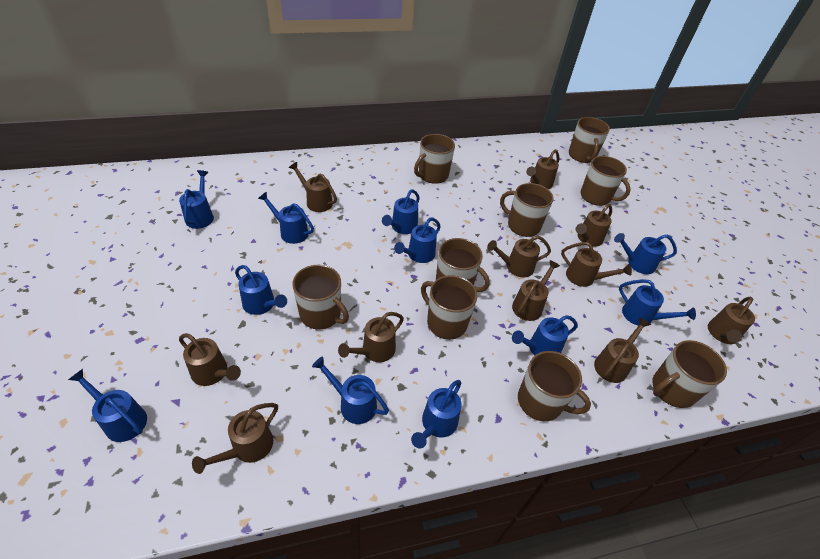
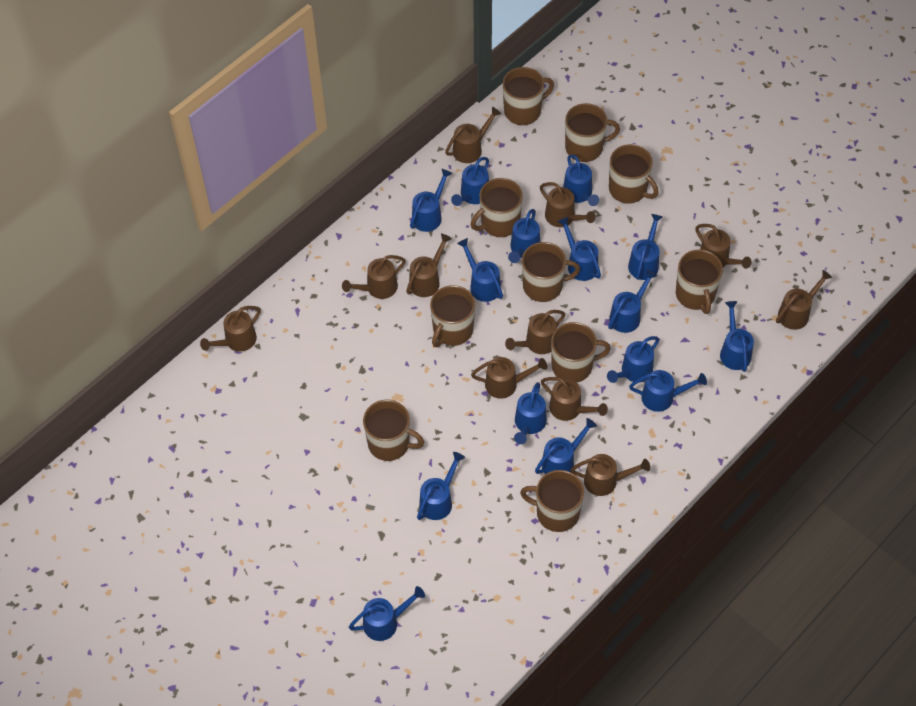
blue watering can: [68,369,147,442] [179,170,214,229] [235,265,287,315] [258,192,314,244] [312,357,389,424] [382,190,420,234] [394,218,441,263] [411,380,462,449] [512,315,578,356] [614,233,677,274] [619,279,696,326] = 11 -> [349,586,425,641] [410,169,452,232] [417,452,465,520] [451,157,489,206] [457,238,503,302] [508,209,540,263] [514,382,547,444] [535,418,597,474] [558,217,601,281] [563,154,599,206] [607,336,659,383] [608,270,657,333] [628,214,662,280] [629,370,707,412] [720,301,754,372] = 15
brown mug: [292,265,349,330] [414,134,455,184] [421,275,478,340] [436,238,490,292] [500,183,554,237] [518,351,591,421] [569,117,610,163] [580,156,631,206] [653,340,727,408] = 9 -> [363,400,425,461] [430,285,475,347] [471,178,523,237] [503,67,554,125] [520,470,584,532] [522,242,580,302] [551,322,611,383] [565,103,620,162] [609,144,659,204] [676,249,723,314] = 10

